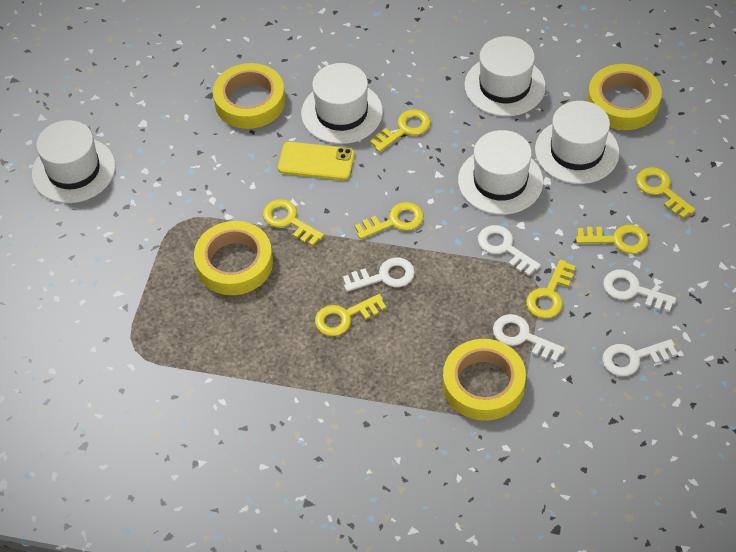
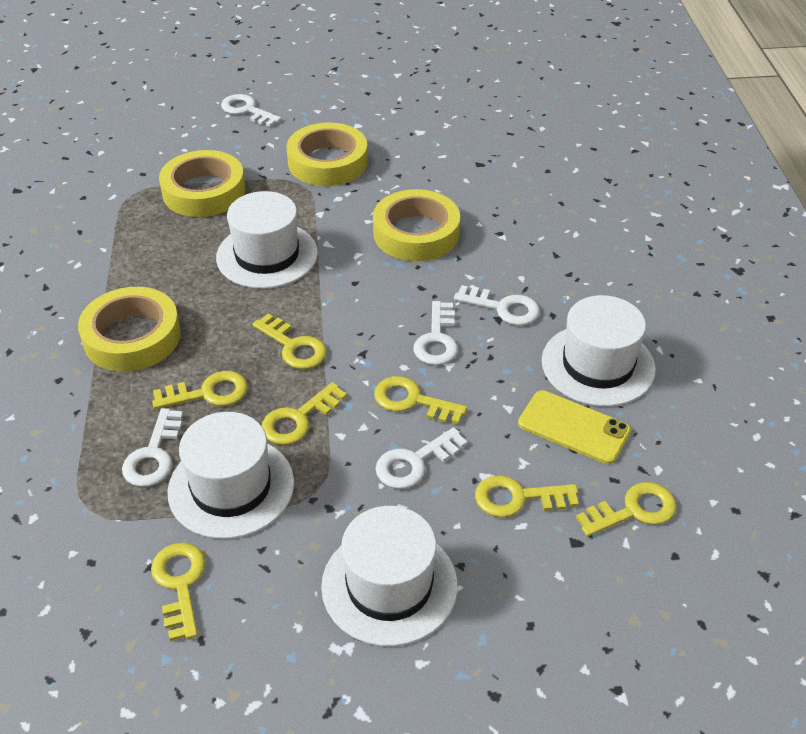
white hat: [32,120,115,203] [301,63,383,144] [458,130,543,215] [464,36,546,116] [535,101,619,184] = 5 -> [167,412,294,539] [216,191,318,289] [321,506,458,646] [542,295,656,407] = 4

